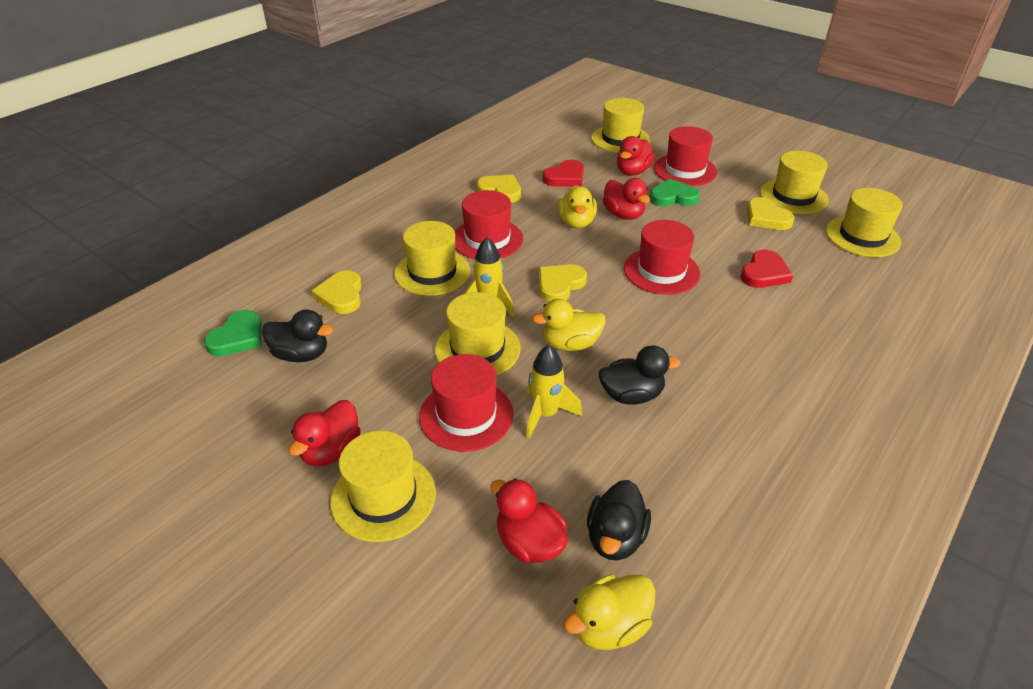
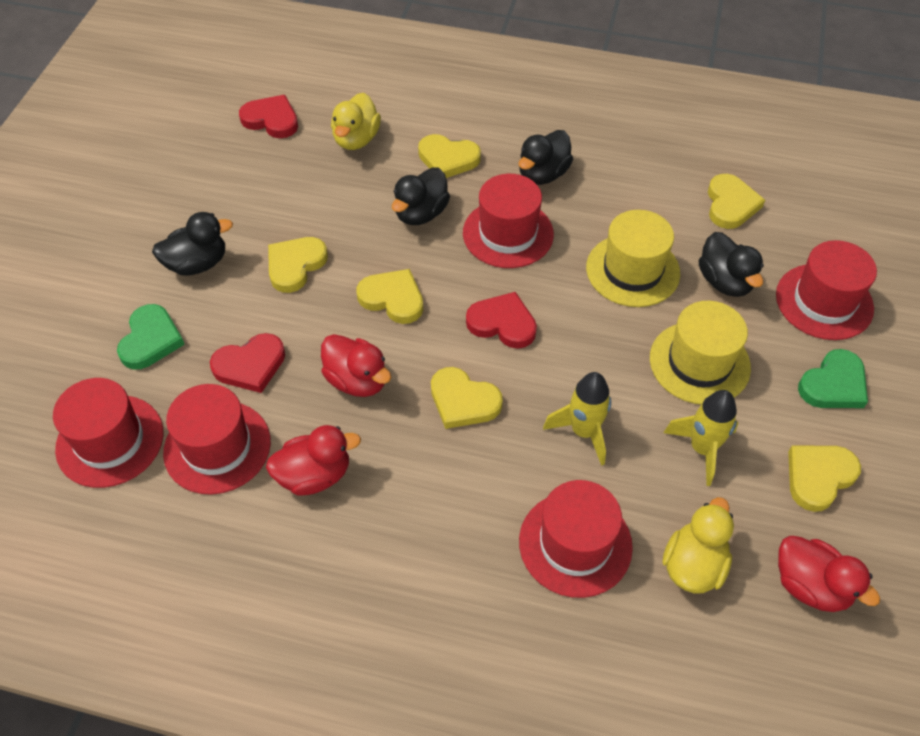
black duck: [262,310,333,362] [587,480,651,560] [599,345,681,405] = 3 -> [152,212,233,276] [392,167,450,225] [519,130,573,185] [699,232,764,297] = 4
red duck: [289,400,361,466] [490,478,568,563] [603,178,650,220] [617,136,655,175] = 4 -> [266,425,361,495] [321,334,391,397] [778,536,880,612] = 3
red hat: [419,354,514,452] [455,190,523,259] [624,220,700,295] [654,126,717,186] = 4 -> [53,378,163,488] [163,384,271,495] [463,174,554,268] [519,480,633,598] [776,240,877,340] = 5
red heart: [543,160,584,187] [740,250,793,288] = 2 -> [210,333,285,393] [239,95,298,138] [466,292,537,348] = 3
yellow duck: [532,299,606,351] [558,185,597,228] [563,574,656,650] = 3 -> [331,93,381,150] [662,497,734,593] = 2
yellow hat: [330,431,436,542] [394,221,470,296] [435,292,521,375] [591,98,650,153] [760,151,829,214] [826,188,903,257] = 6 -> [586,210,680,307] [650,301,751,405] = 2
yellow heart: [311,270,362,314] [477,174,521,203] [539,264,587,302] [747,197,795,230] = 4 -> [268,237,328,293] [357,269,423,324] [418,134,481,178] [431,367,503,429] [708,174,765,229] [788,445,861,512] = 6

